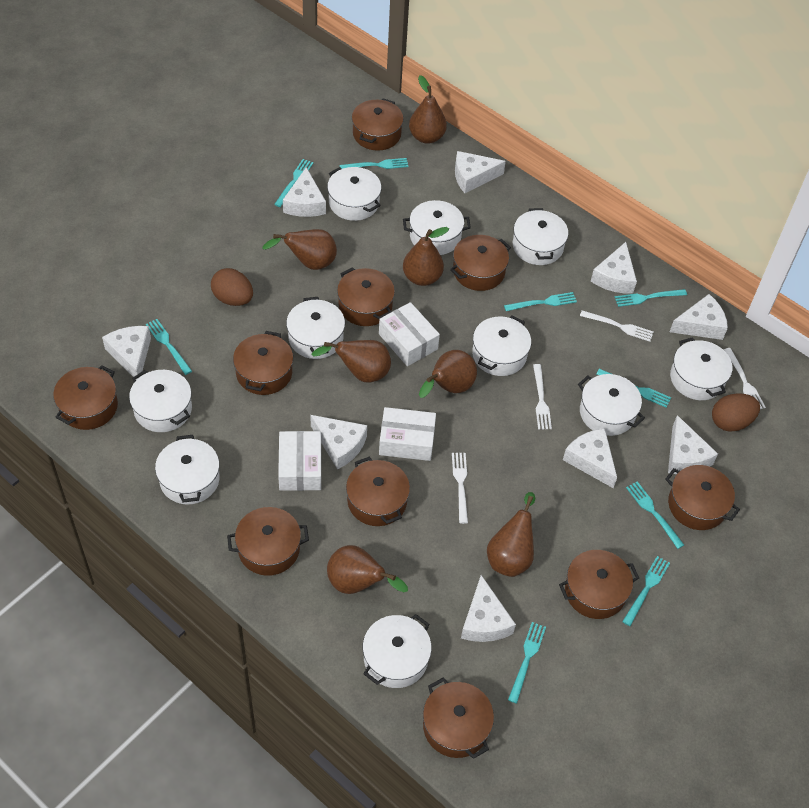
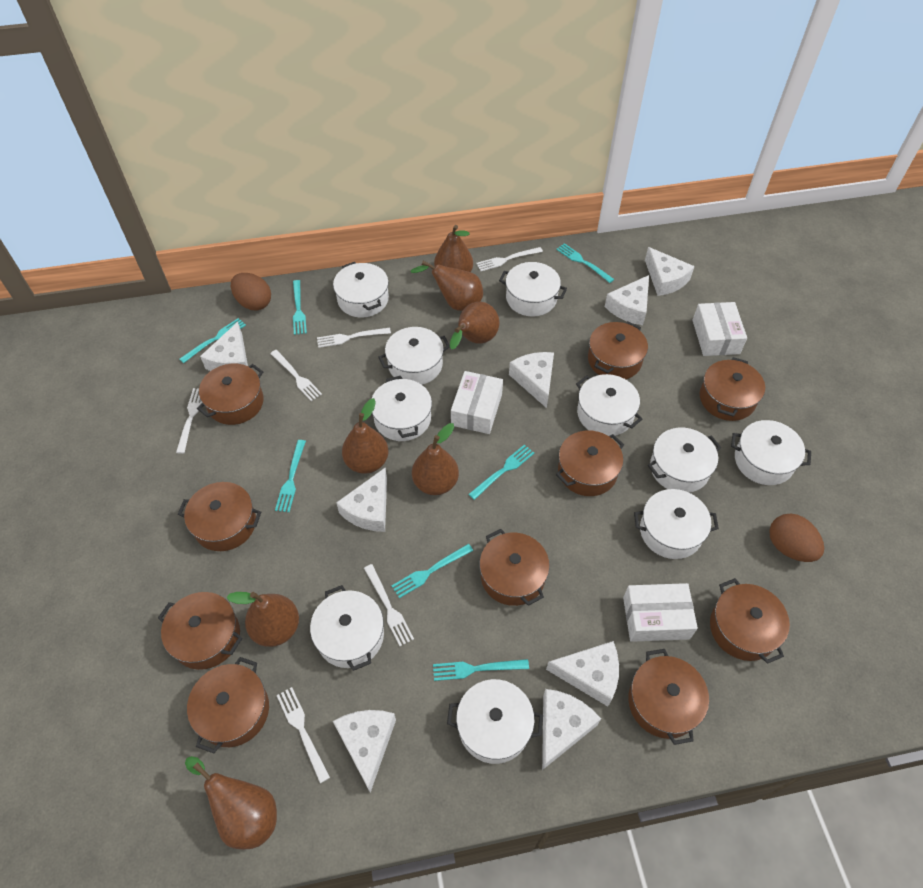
turquoise fork: [146,319,192,375] [274,159,314,207] [340,158,409,169] [504,292,577,311] [508,622,546,703] [596,369,671,408] [615,289,687,307] [622,556,670,626] [626,481,684,549] = 9 -> [179,318,246,363] [275,440,306,512] [293,280,307,335] [392,544,473,598] [433,659,529,681] [468,444,534,500] [556,243,614,283] = 7
white cheese: [102,326,151,380] [283,167,326,217] [310,415,367,469] [455,151,506,193] [461,575,516,642] [563,428,617,488] [591,242,637,294] [668,415,718,474] [670,294,728,340] = 9 -> [200,322,248,371] [333,710,396,793] [336,468,387,532] [509,352,554,408] [542,689,601,770] [546,641,619,707] [605,275,649,325] [645,247,695,296] = 8
white fork: [452,453,468,524] [533,364,552,429] [580,310,653,342] [724,348,766,409] = 4 -> [176,388,202,454] [270,350,322,401] [276,687,330,783] [317,328,391,348] [364,564,414,646] [476,247,543,271] = 6

